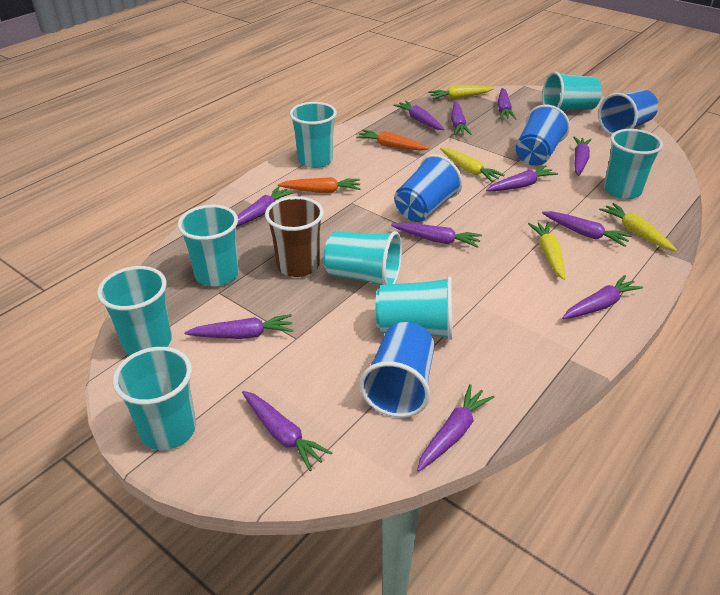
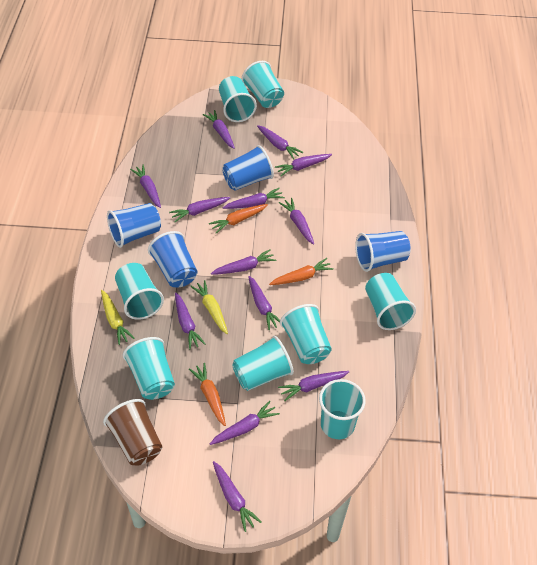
orange carrot: [278,177,361,193] [356,130,429,151] = 2 -> [189,363,226,426] [209,204,268,234] [269,258,334,285] = 3
purple carrot: [184,314,293,339] [236,186,294,227] [242,391,332,471] [391,222,482,248] [393,101,444,130] [417,384,494,472] [451,102,472,135] [486,165,558,191] [497,88,516,120] [542,211,632,247] [562,275,643,319] [573,137,592,176] = 12 -> [130,165,161,208] [169,197,231,222] [175,293,205,349] [203,110,235,149] [210,401,280,445] [211,249,276,275] [213,461,262,532] [223,188,285,209] [248,276,280,330] [257,125,304,159] [275,154,332,176] [278,371,349,401] [279,198,314,245] = 13
yellow carrot: [428,85,494,99] [440,148,505,182] [528,222,565,280] [599,203,677,251] = 4 -> [101,290,135,345] [190,280,228,334] = 2

